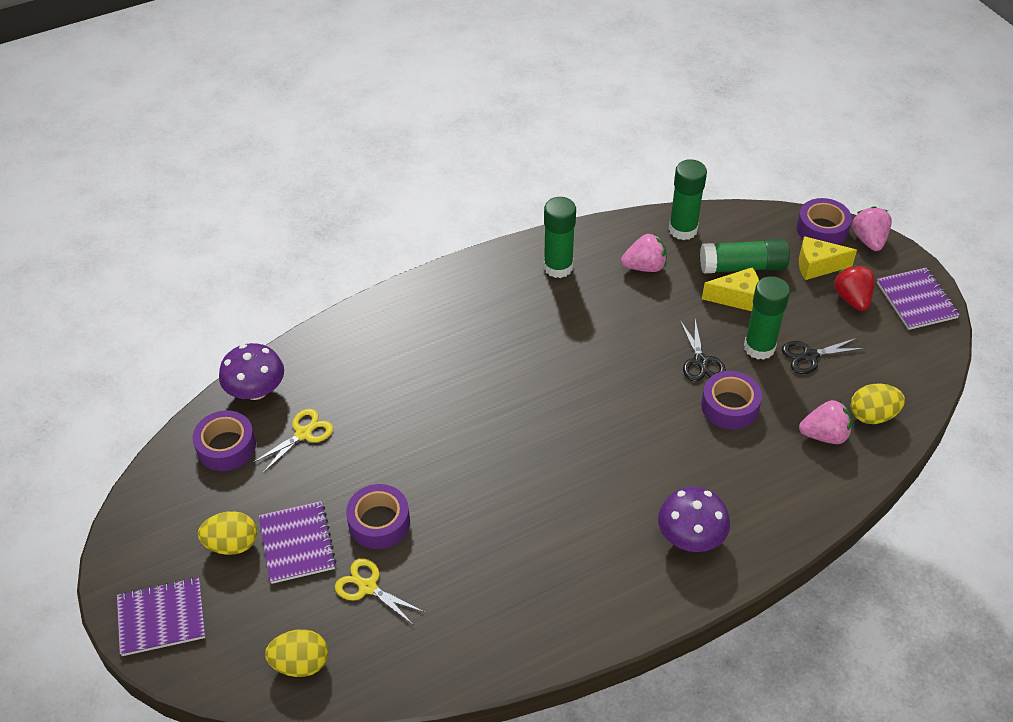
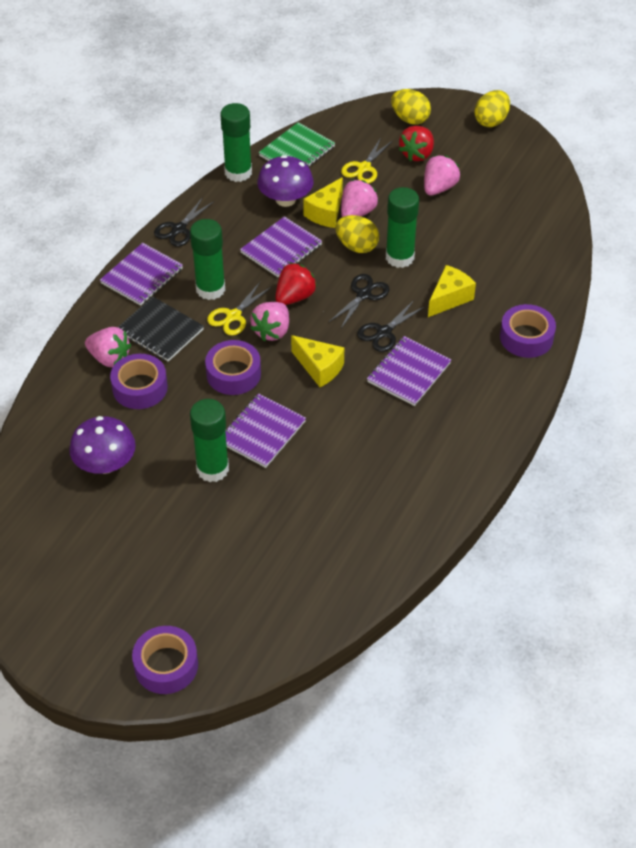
black notebook: none = 0 -> [118,297,204,362] = 1
black scissors: [680,320,726,382] [782,338,865,374] = 2 -> [154,197,214,247] [329,274,390,328] [357,300,424,352] = 3
green notebook: none = 0 -> [258,122,335,167] = 1
pink strawberry: [621,234,667,272] [799,400,852,444] [852,206,892,251] = 3 -> [85,327,131,367] [250,302,289,341] [341,180,379,217] [424,155,460,195] = 4
purple notebook: [117,577,205,656] [259,501,336,584] [877,268,960,330] = 3 -> [100,243,183,306] [225,394,306,468] [240,216,322,277] [367,336,451,406] = 4
red strawberry: [834,265,875,311] = 1 -> [275,263,317,305] [399,126,434,162] = 2
yellow cheese: [702,267,759,311] [799,236,857,280] = 2 -> [291,335,344,387] [303,177,343,228] [428,265,476,317] = 3

